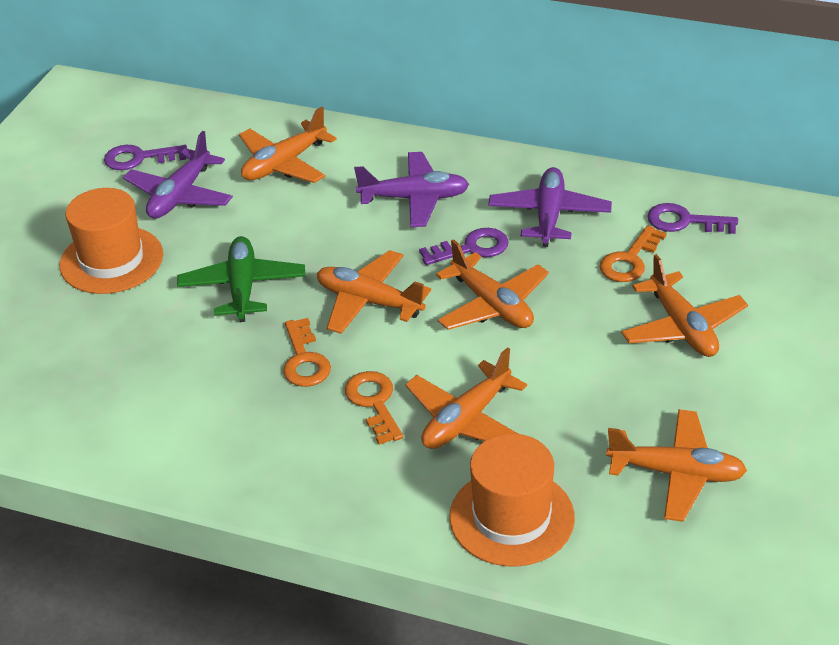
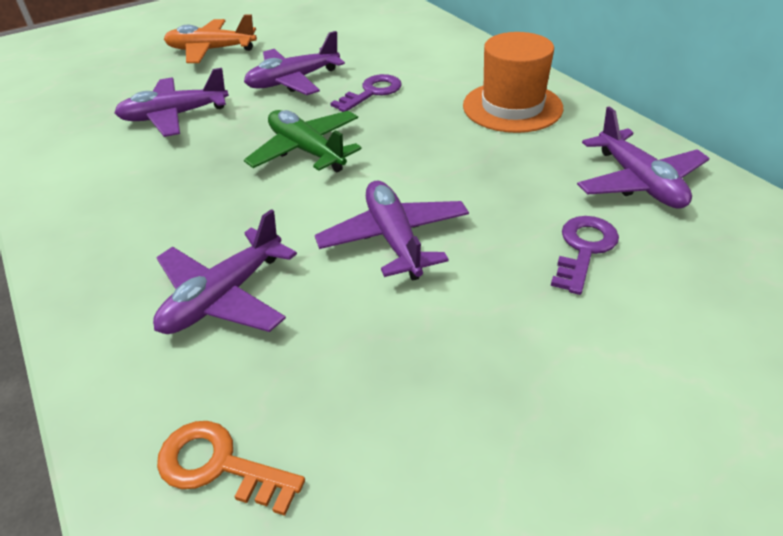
orange hat: [60,188,163,294] [449,434,575,567] = 2 -> [463,32,563,133] = 1
orange key: [283,318,331,387] [345,371,403,445] [600,225,667,282] = 3 -> [157,421,305,516] = 1
orange plane: [239,107,337,183] [317,250,431,334] [405,347,527,449] [436,239,549,330] [606,409,747,522] [621,254,748,357] = 6 -> [164,14,257,63] = 1
purple key: [104,145,187,170] [419,228,509,265] [647,203,738,234] = 3 -> [330,74,402,112] [551,216,619,295] = 2
purple plane: [123,131,233,219] [354,152,469,227] [488,167,612,247] = 3 -> [114,68,229,137] [153,209,297,334] [244,31,345,95] [315,181,469,281] [577,106,710,209] = 5

